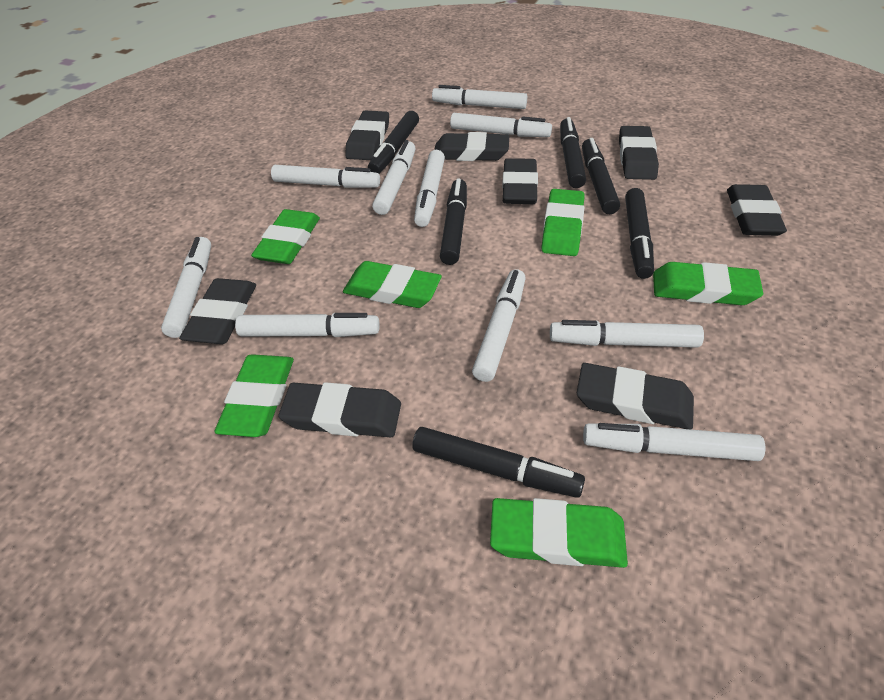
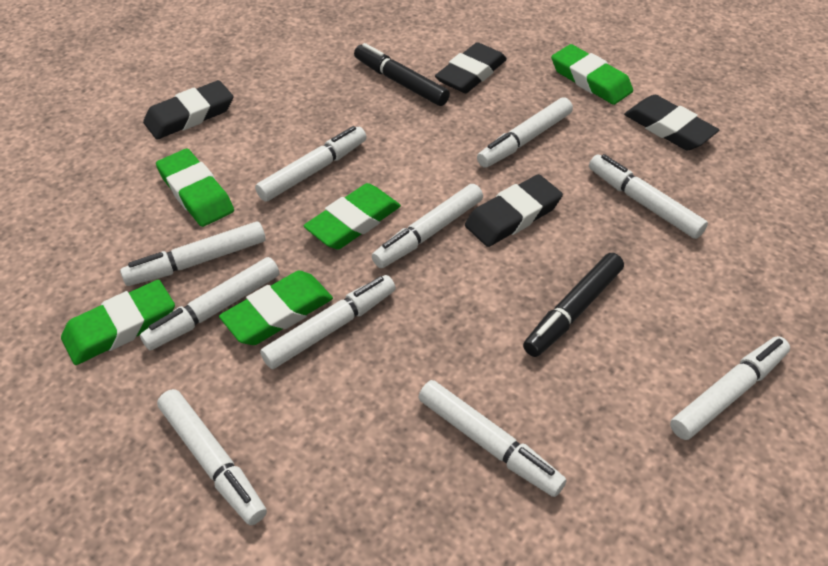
black eraser: [179,278,256,344] [278,382,401,437] [345,111,389,160] [434,132,509,161] [502,158,538,204] [577,363,694,430] [619,126,659,180] [727,184,787,236] = 8 -> [143,80,233,139] [435,42,507,93] [465,174,563,247] [624,95,719,151] = 4
black marker: [368,111,419,174] [413,427,585,498] [440,178,467,265] [560,117,586,188] [582,138,620,214] [625,188,654,279] = 6 -> [354,43,450,106] [523,253,624,357] = 2
green eraser: [214,354,294,437] [251,209,320,264] [343,261,442,308] [490,498,628,568] [541,189,585,256] [653,262,763,305] = 6 -> [61,280,175,365] [156,149,234,227] [219,271,333,345] [304,183,401,250] [551,44,633,105] = 5

